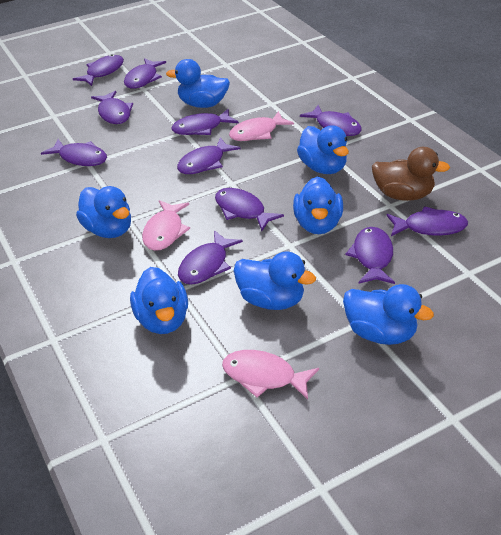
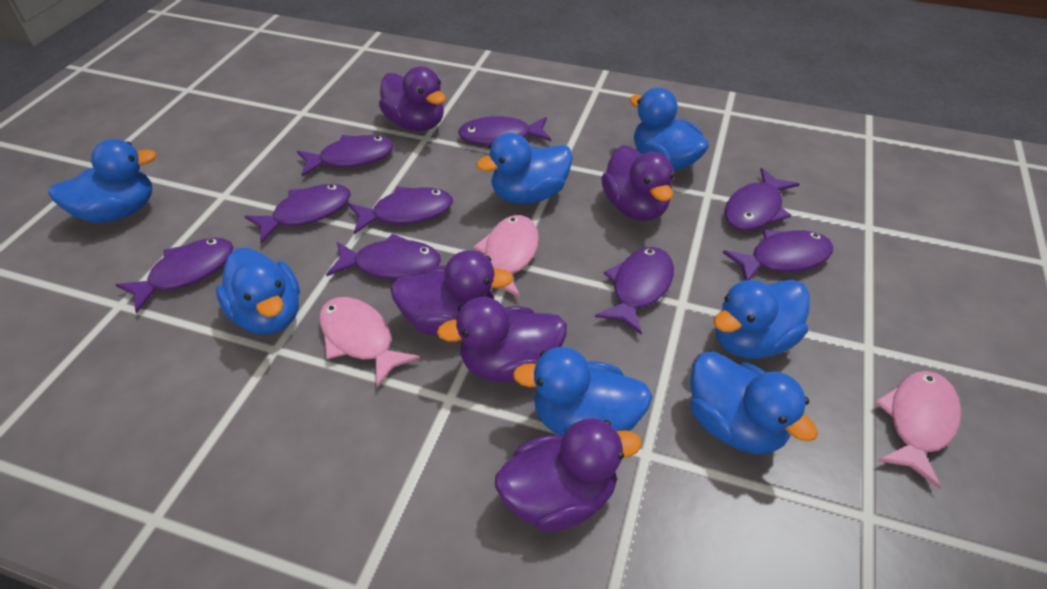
brown duck: [372,147,450,201] = 1 -> none = 0
purple duck: none = 0 -> [379,66,446,131] [391,250,514,336] [437,297,567,382] [495,418,642,532] [601,145,674,221] = 5
purple fish: [41,139,107,166] [73,54,124,86] [91,91,133,124] [124,58,166,89] [171,109,239,135] [177,137,241,174] [178,230,243,285] [215,188,284,231] [300,105,362,136] [346,227,395,284] [386,206,468,236] = 11 -> [116,238,234,313] [245,184,351,243] [297,135,394,177] [326,233,441,279] [348,186,453,234] [458,116,551,146] [595,247,674,335] [723,230,833,280] [725,168,799,230] = 9

